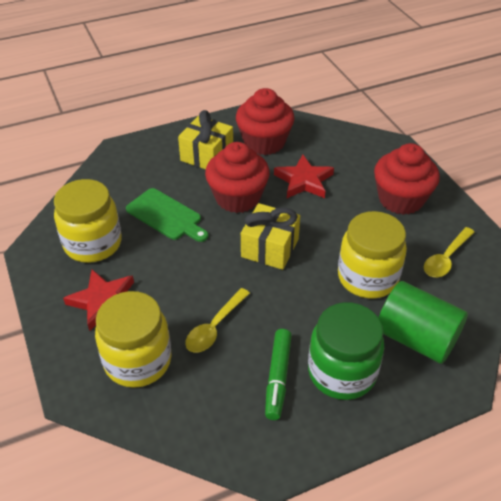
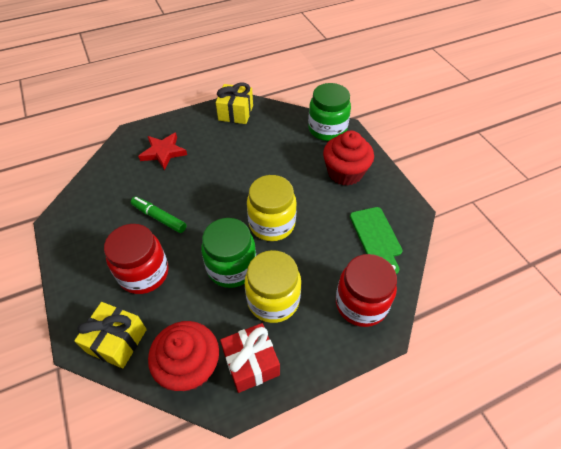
green cylinder: [378,281,468,364] = 1 -> none = 0
green jar: [308,302,384,400] = 1 -> [201,218,256,288] [308,83,351,141] = 2
red cupcake: [205,142,270,213] [236,88,295,155] [374,143,440,215] = 3 -> [148,321,219,391] [323,131,374,186] = 2
red gift: none = 0 -> [220,323,280,393] = 1
red jar: none = 0 -> [104,224,169,294] [336,254,397,327] = 2
red star: [63,269,134,331] [274,155,334,198] = 2 -> [138,133,187,170] = 1
yellow jar: [54,179,122,263] [95,291,172,388] [338,211,407,298] = 3 -> [245,250,301,323] [247,175,297,241] = 2
yellow spoon: [185,288,250,353] [424,227,474,277] = 2 -> none = 0

